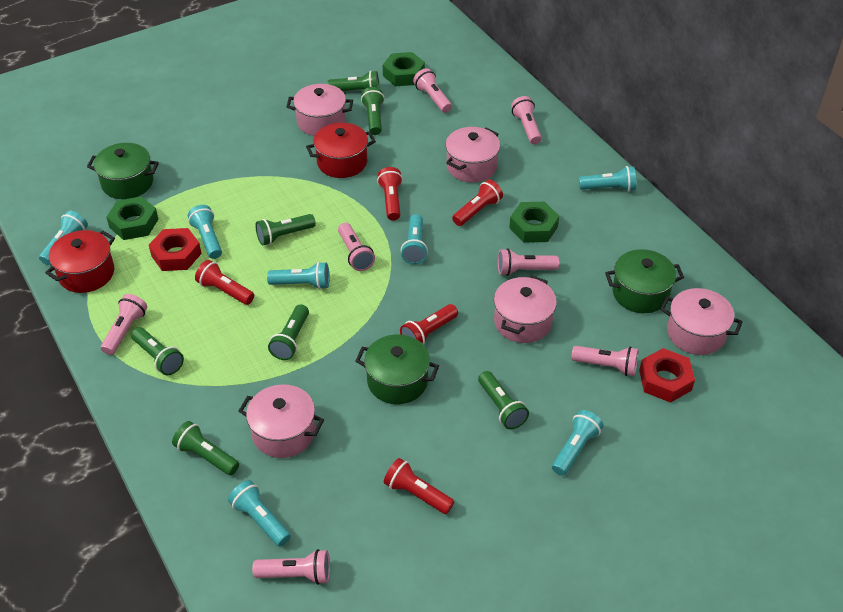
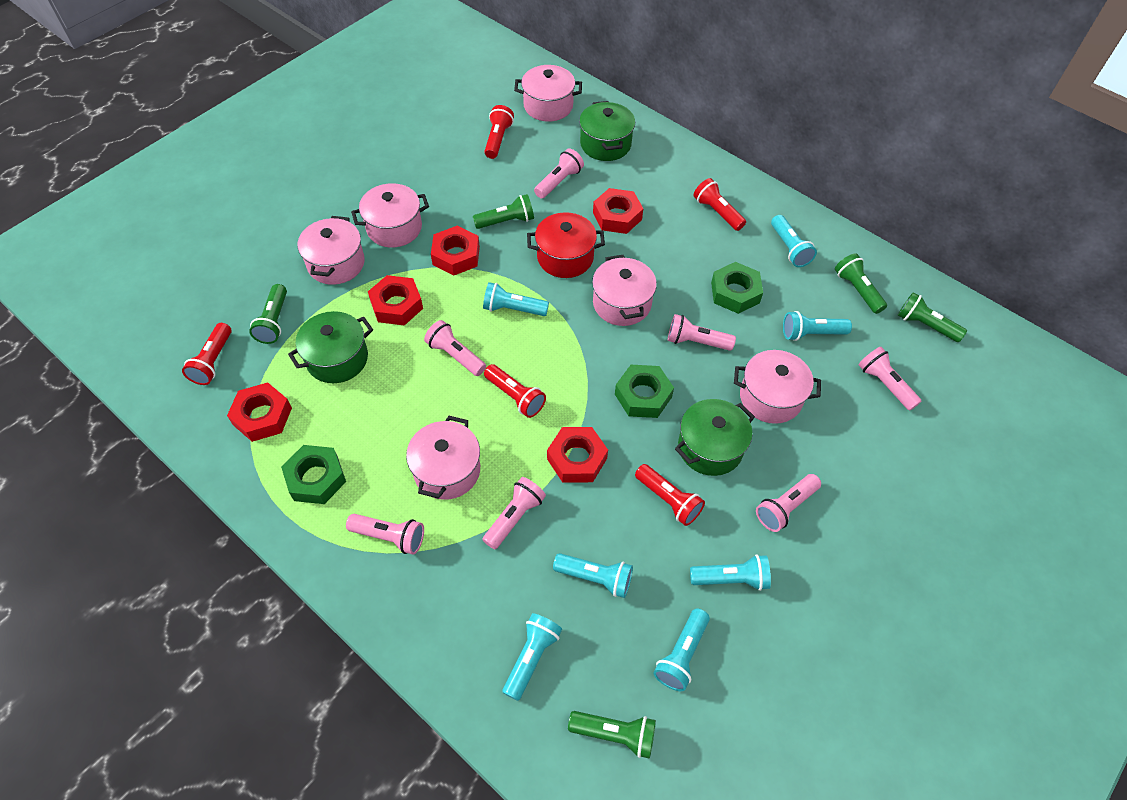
green flashlight: [131,327,184,375] [172,421,239,475] [255,214,316,246] [268,304,309,360] [327,70,379,91] [361,87,385,135] [478,371,529,429] = 7 -> [249,284,287,344] [473,194,534,229] [568,711,656,759] [835,253,887,314] [898,292,967,342] = 5
pink pot: [238,384,324,458] [286,84,353,136] [445,127,500,182] [494,275,557,343] [660,288,743,355] = 5 -> [298,216,365,285] [351,183,429,248] [406,416,480,500] [514,65,582,122] [592,255,657,326] [734,350,821,424] = 6
red nut: [149,228,202,271] [639,348,695,403] = 2 -> [227,383,292,442] [368,275,423,326] [431,226,480,276] [547,427,608,483] [593,188,643,234] = 5
red pot: [45,230,115,293] [306,123,376,178] = 2 -> [527,212,605,278] = 1

